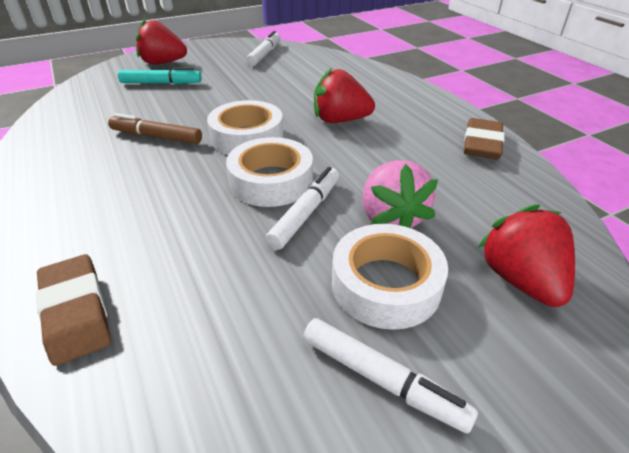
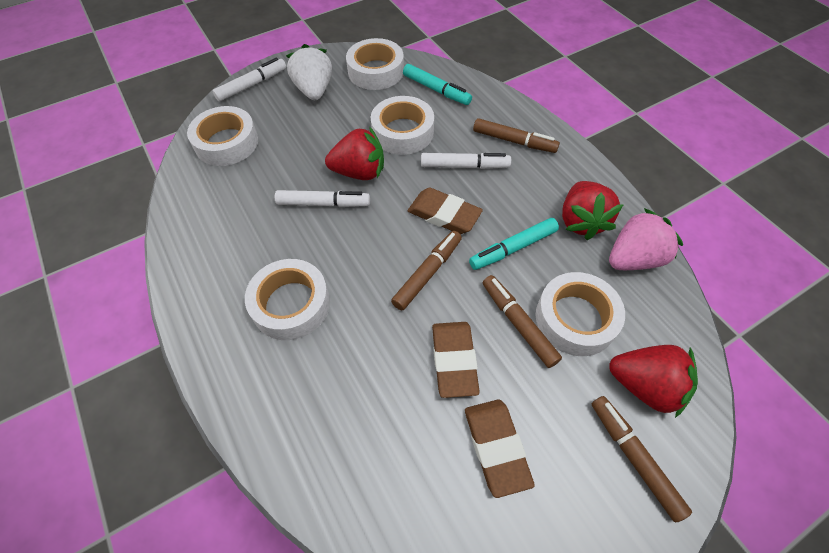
brown eraser: [36,254,111,366] [464,118,505,159] = 2 -> [408,187,483,234] [432,322,480,398] [465,399,535,498] = 3
brown marker: [108,113,202,144] = 1 -> [391,231,462,310] [473,118,560,153] [483,275,562,368] [592,396,692,522] = 4
turquoise marker: [118,67,201,84] = 1 -> [403,64,472,105] [469,218,559,270] = 2
white strawberry: none = 0 -> [286,44,332,100] = 1
white tape: [207,100,283,155] [226,137,313,207] [332,224,448,330] = 3 -> [187,106,258,166] [245,259,330,340] [346,38,404,90] [371,96,434,155] [536,272,625,356] = 5

